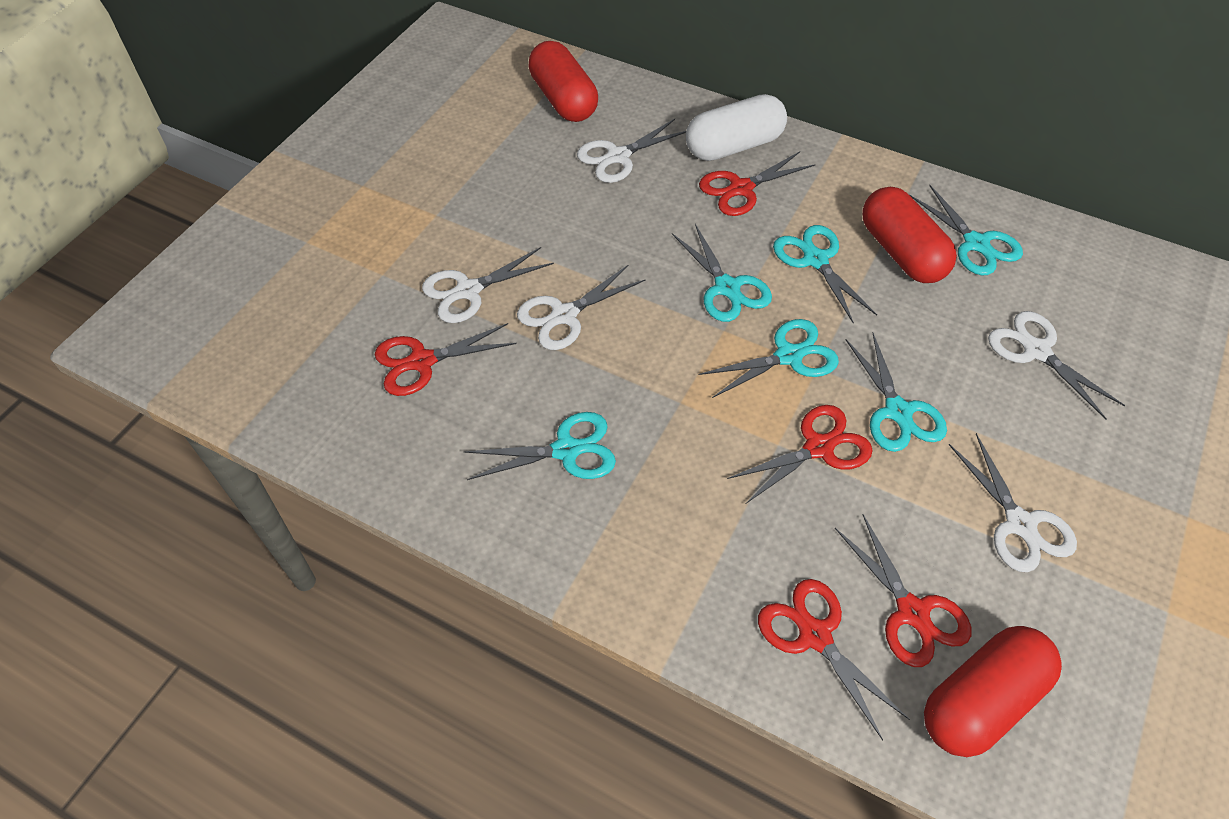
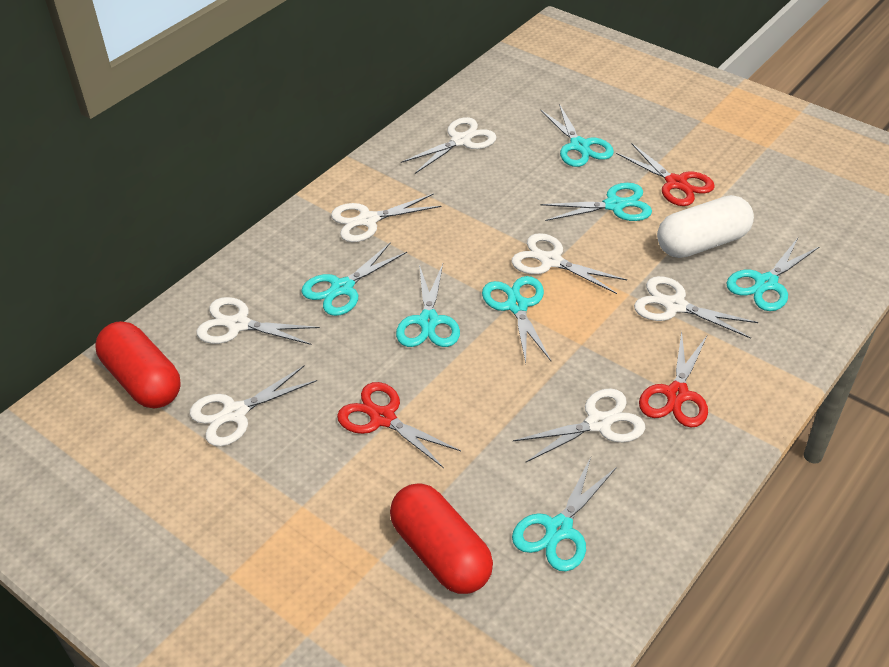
red capsule: [528,41,598,122] [862,187,957,283] [924,626,1062,757] = 3 -> [96,321,181,408] [390,483,493,594] = 2
red scissors: [375,323,517,396] [699,151,816,216] [727,405,873,503] [758,579,910,741] [835,514,972,667] = 5 -> [337,382,461,468] [616,144,715,206] [639,331,708,428] = 3
turquoise scissors: [463,412,616,480] [672,224,772,322] [699,319,839,398] [773,225,877,323] [846,333,947,452] [910,185,1023,275] = 6 -> [301,242,407,316] [396,264,460,347] [482,276,551,363] [512,457,617,571] [540,183,652,221] [541,104,614,167] [726,238,820,311] = 7
white scissors: [422,247,554,323] [517,264,645,350] [577,119,686,183] [949,433,1077,572] [988,311,1125,420] = 5 -> [190,365,317,446] [197,297,320,345] [331,193,442,242] [401,117,496,174] [512,233,627,294] [513,388,645,463] [634,276,758,339] = 7

